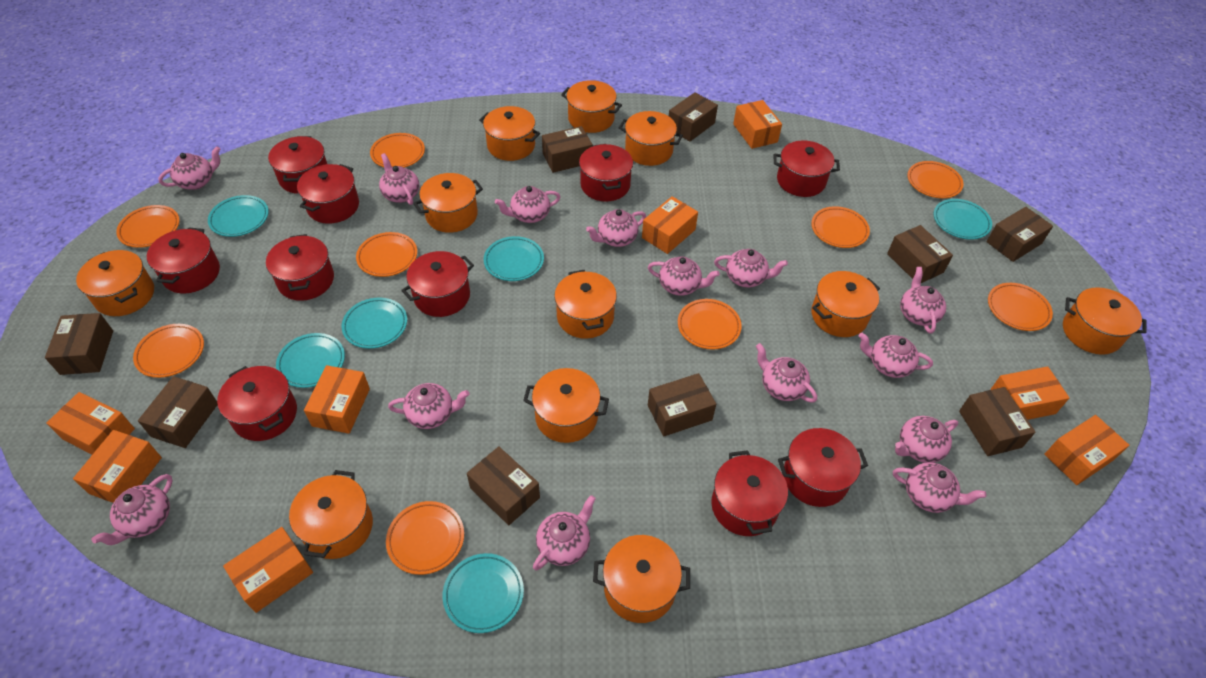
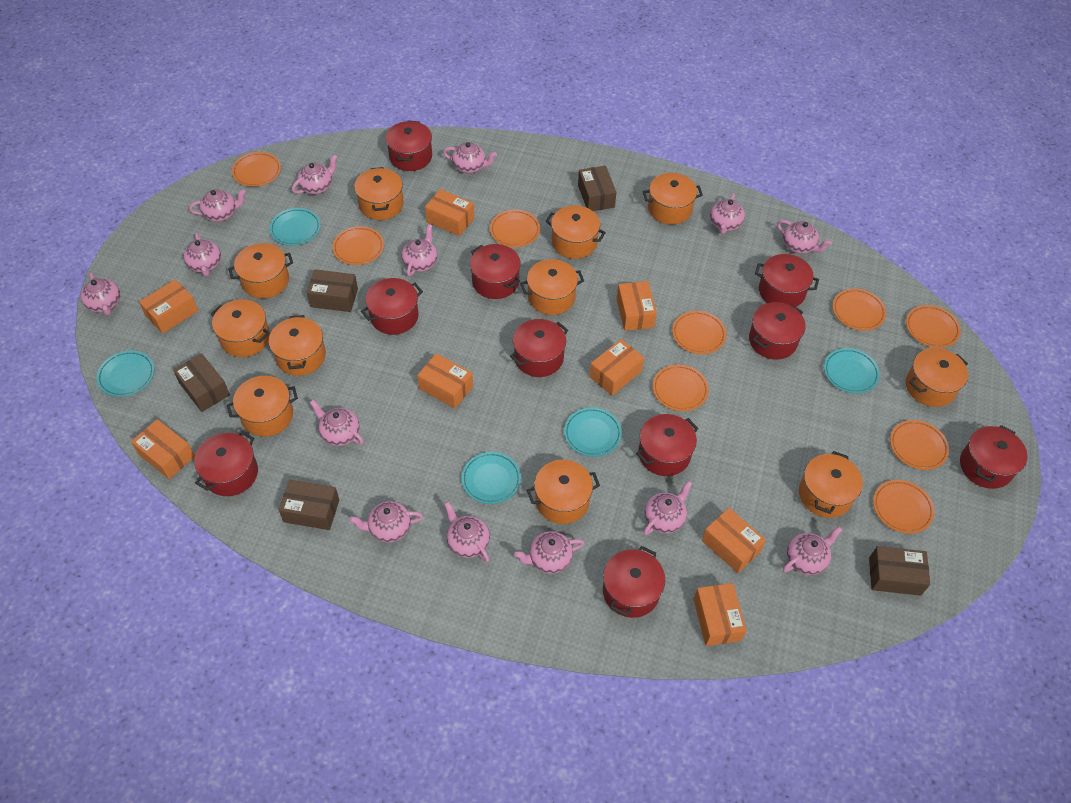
brown box: [45,313,113,375] [138,376,218,448] [467,446,540,525] [542,126,593,173] [648,373,716,437] [669,92,718,141] [887,225,953,283] [959,387,1036,456] [987,207,1053,262] = 9 -> [173,353,230,412] [279,480,339,530] [306,269,358,312] [578,166,617,211] [869,546,930,596] = 5
turquoise plate: [208,195,269,237] [276,333,345,388] [342,298,407,349] [443,553,524,633] [483,236,544,281] [934,199,992,240] = 6 -> [97,351,155,397] [269,208,321,246] [461,452,521,504] [564,407,622,457] [824,348,880,394] = 5

